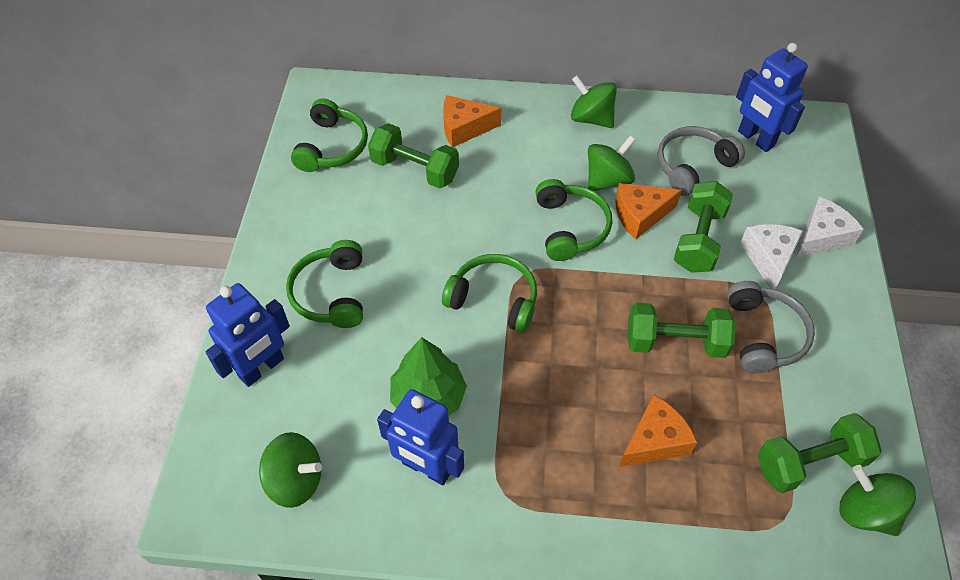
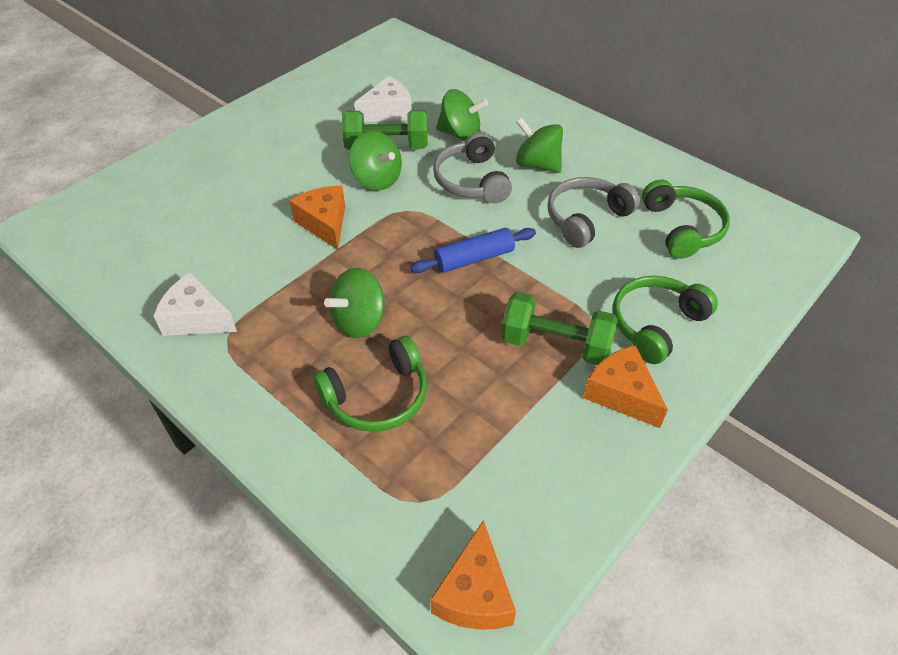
blue robot: [205,283,290,387] [377,389,464,485] [736,43,808,152] = 3 -> none = 0
blue rolling pin: none = 0 -> [411,228,536,273] = 1
green dumbbell: [368,123,459,189] [627,303,736,358] [674,181,733,273] [757,413,882,493] = 4 -> [342,110,428,150] [501,292,618,365] = 2
green headphones: [286,240,363,328] [291,98,368,172] [442,254,537,333] [535,179,612,261] = 4 -> [313,336,427,432] [613,276,718,364] [642,180,730,259] = 3
green tree: [390,337,467,416] = 1 -> none = 0

